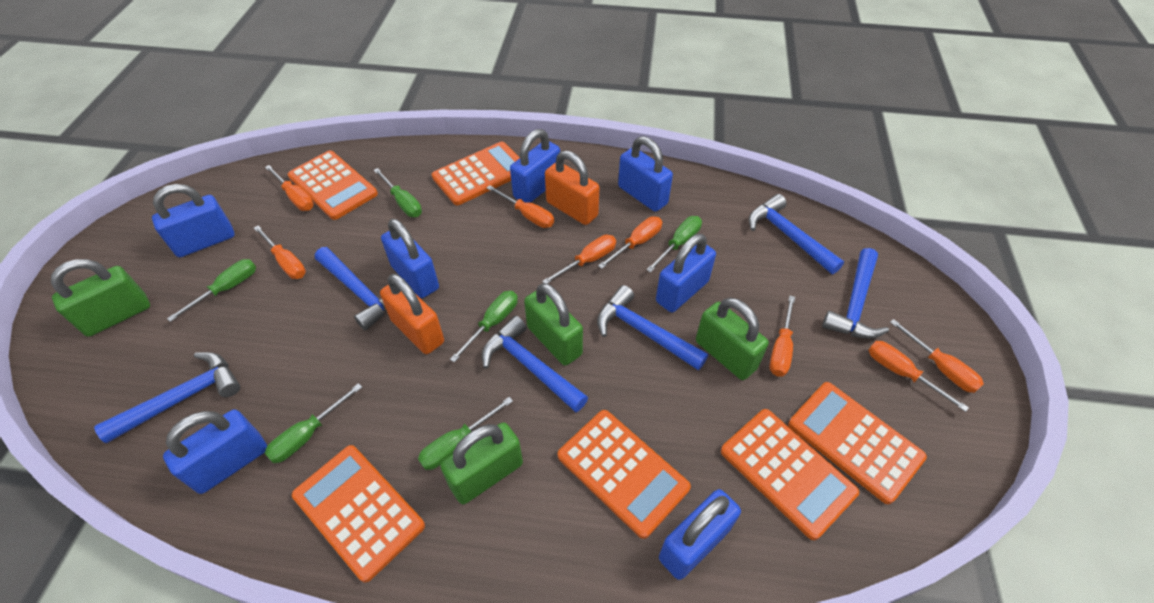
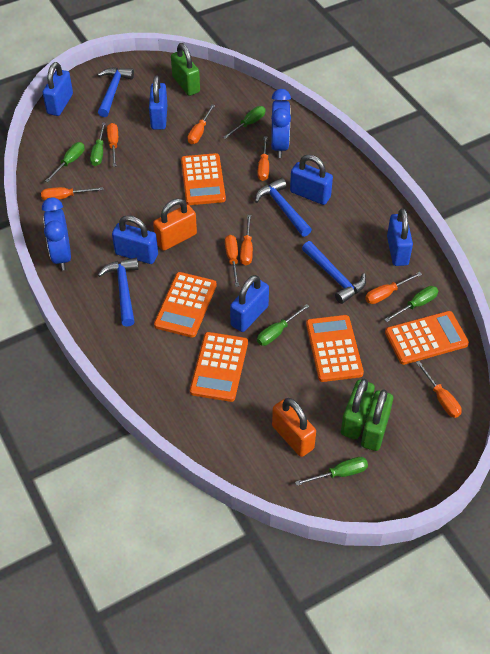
blue clock: none = 0 -> [42,197,71,270] [271,89,291,158] = 2
blue hammer: [94,352,240,443] [315,247,387,330] [482,316,588,412] [597,285,708,370] [749,194,844,274] [822,248,889,339] = 6 -> [97,67,134,117] [98,258,139,327] [255,178,312,237] [302,241,366,304] = 4
blue padlock: [152,184,235,257] [163,409,267,494] [381,219,439,298] [510,129,560,203] [618,136,673,212] [656,234,716,312] [659,489,741,580] = 7 -> [43,62,73,116] [112,215,158,264] [149,75,167,130] [230,275,269,332] [290,154,333,205] [387,208,413,266] = 6
green padlock: [51,259,150,337] [440,422,523,504] [524,283,583,366] [696,298,769,380] = 4 -> [171,43,200,96] [341,379,375,439] [361,389,393,451] = 3
orange calculator: [288,151,378,220] [292,445,425,583] [432,142,520,205] [558,410,691,539] [721,409,859,540] [788,382,927,504] = 6 -> [154,272,217,338] [181,153,226,205] [190,332,248,402] [306,315,364,382] [385,311,469,365] = 5

